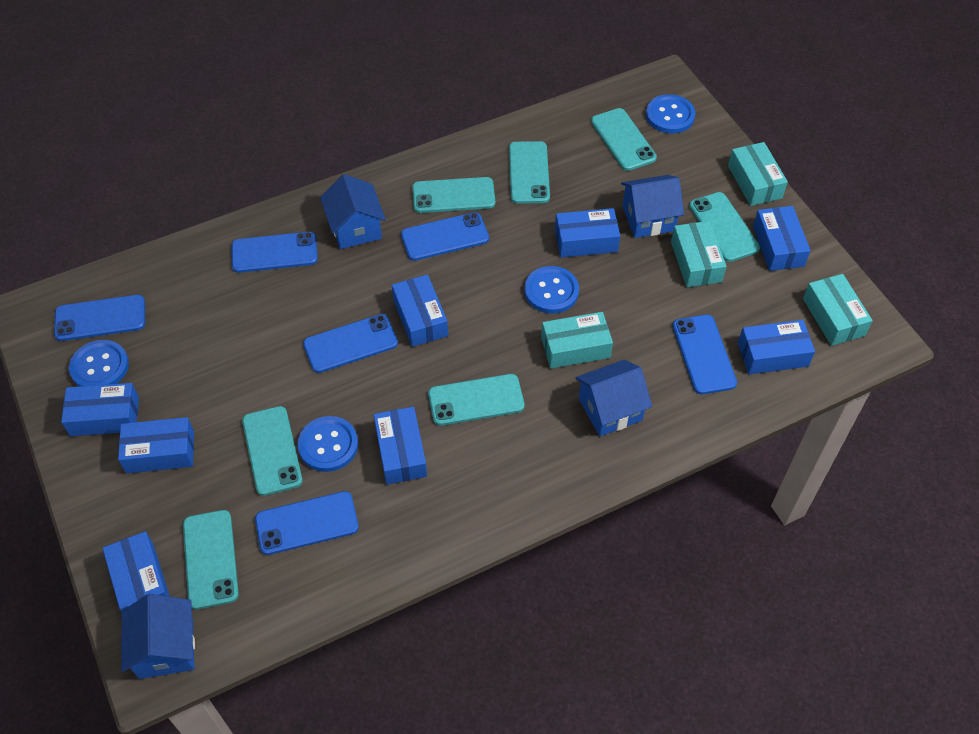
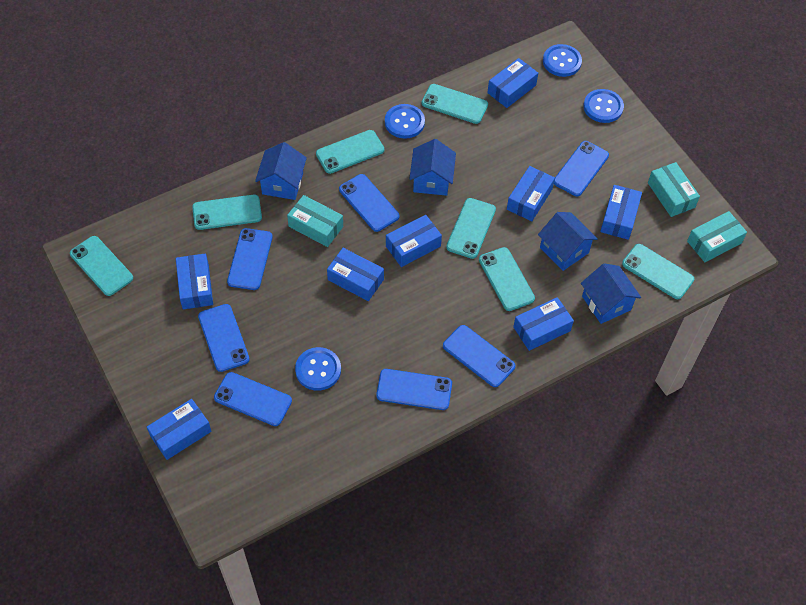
blue phone: [54,295,145,341] [231,232,318,273] [255,491,359,555] [303,314,398,373] [401,212,489,261] [673,315,737,394] = 6 -> [198,304,250,372] [214,372,292,426] [227,228,273,290] [339,174,400,232] [376,369,452,410] [443,325,516,387] [554,141,609,196] = 7
turquoise box: [541,312,613,369] [671,221,727,287] [728,142,788,206] [803,274,873,346] = 4 -> [287,195,343,247] [648,162,700,217] [687,211,747,262] = 3

